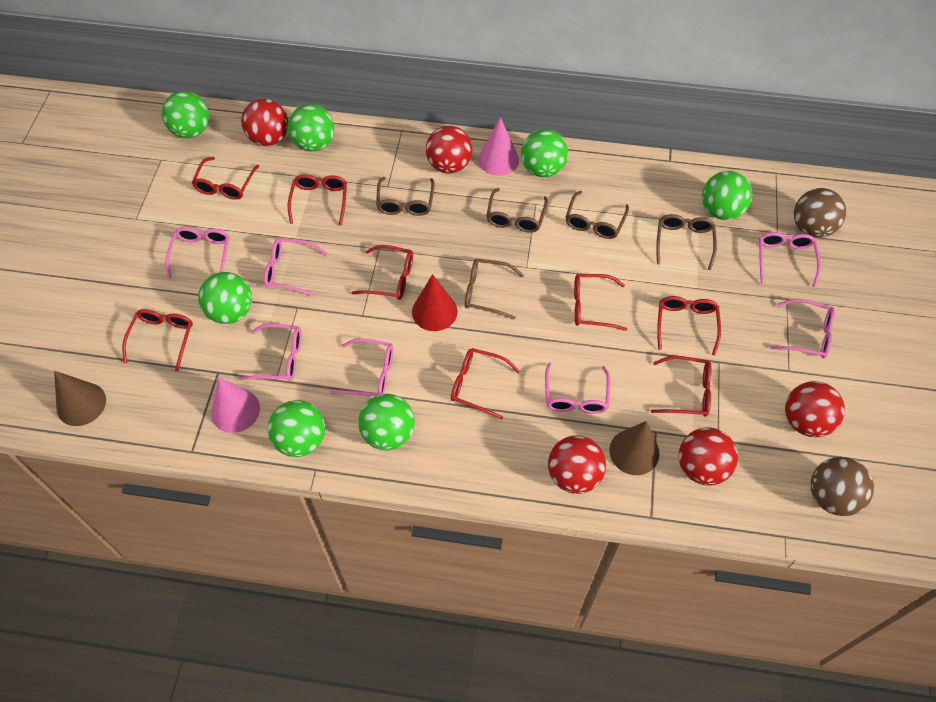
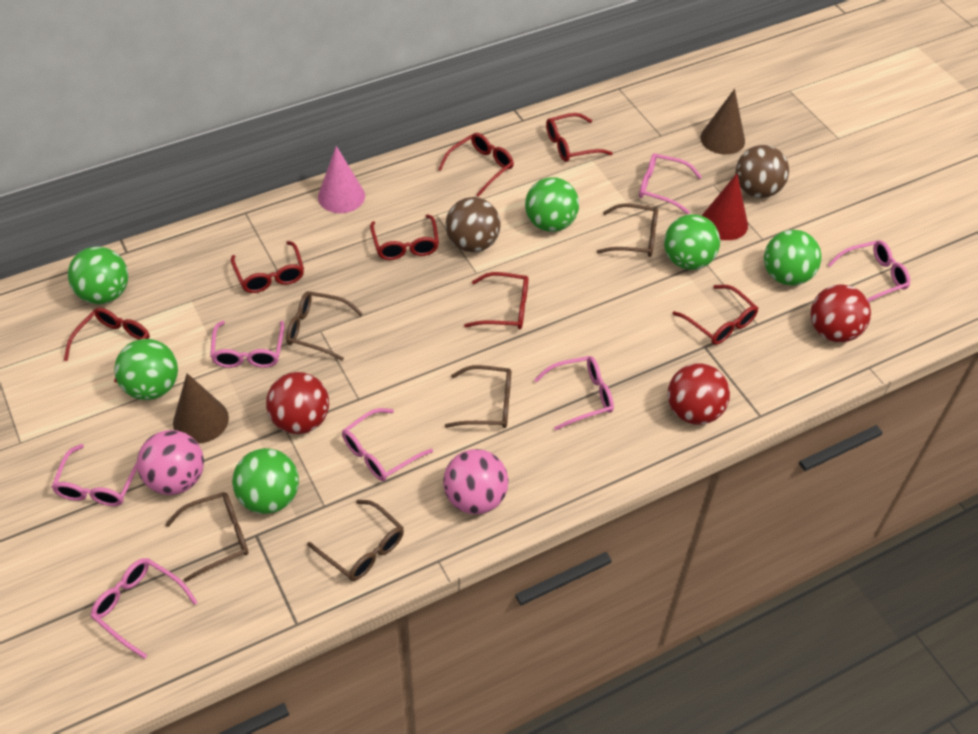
green ball: [162,91,209,138] [198,272,252,324] [268,400,325,457] [288,104,334,152] [358,394,415,450] [521,129,568,177] [702,171,753,220] = 7 -> [68,246,128,304] [114,339,178,400] [232,448,299,514] [525,177,579,232] [664,214,720,270] [764,230,822,286] = 6
pink ball: none = 0 -> [137,430,204,495] [443,449,509,514] = 2
pink cone: [211,377,260,433] [478,117,519,176] = 2 -> [318,146,365,213] = 1
red ball: [241,99,288,146] [426,126,472,174] [548,435,606,494] [679,427,738,486] [785,381,845,437] = 5 -> [266,372,329,434] [668,364,730,425] [811,284,871,342] = 3
red glasses: [122,309,193,371] [192,157,259,200] [288,174,347,226] [352,245,413,300] [451,348,520,420] [574,274,627,331] [651,356,712,417] [657,296,721,355] = 8 -> [64,308,150,383] [231,241,304,293] [370,214,439,260] [438,133,514,197] [464,272,529,329] [546,113,613,162] [672,285,758,345] = 7

